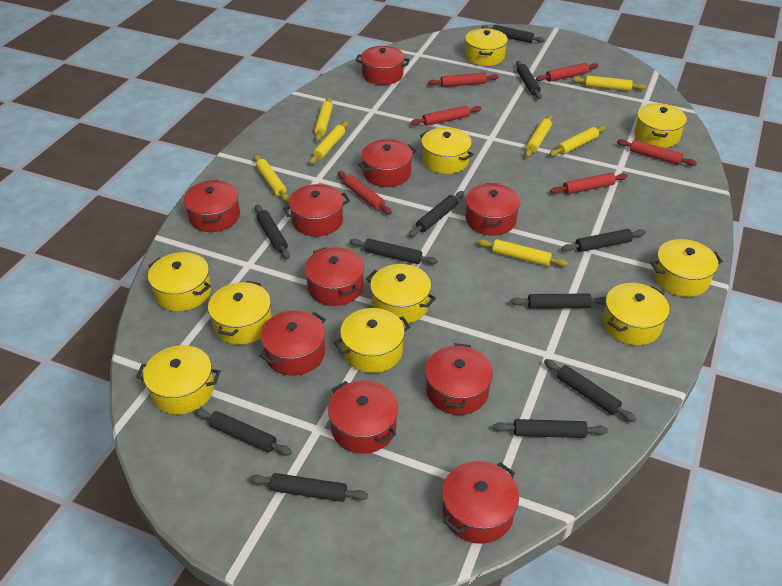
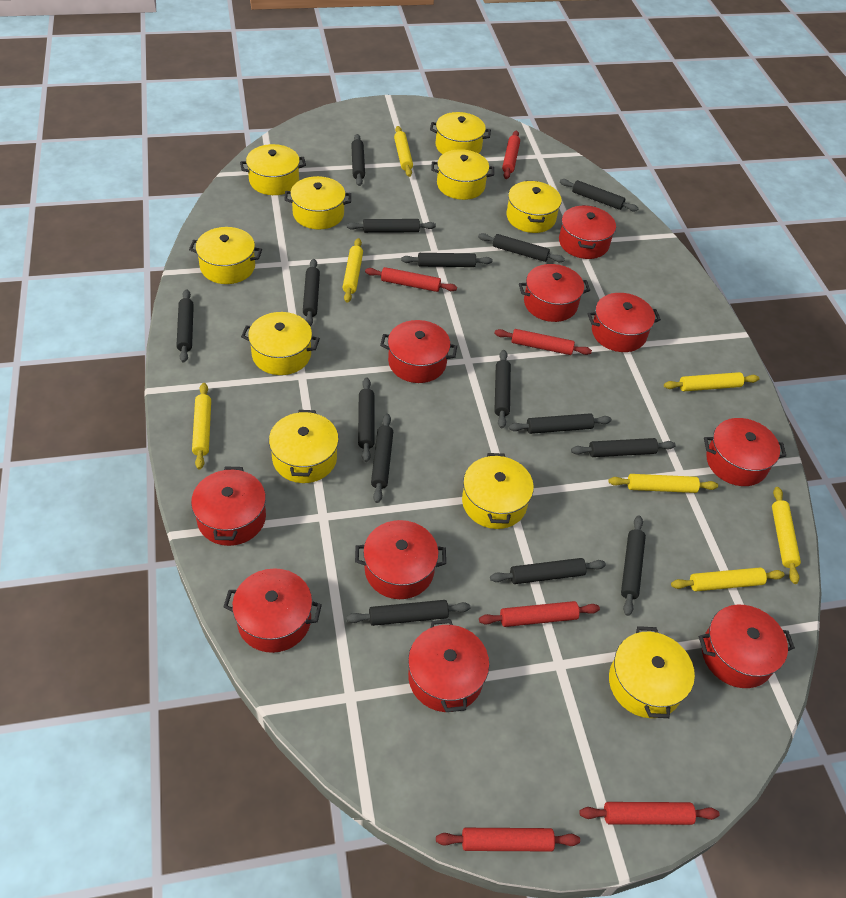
black rolling pin: [195,409,292,456] [250,473,368,502] [255,204,290,259] [350,239,438,264] [409,191,464,237] [481,25,545,43] [493,419,608,438] [510,294,606,309] [516,61,542,99] [544,359,637,422] [562,229,646,252] = 11 -> [176,289,194,363] [303,259,320,326] [346,600,470,626] [347,219,436,233] [351,134,365,186] [358,377,374,462] [371,414,393,503] [401,253,493,267] [478,233,565,262] [490,558,606,584] [494,350,511,428] [509,413,612,434] [560,179,639,211] [571,438,676,457] [621,516,646,616] = 15

